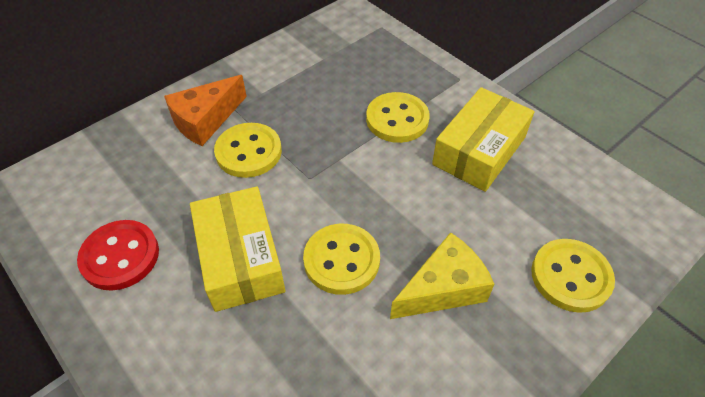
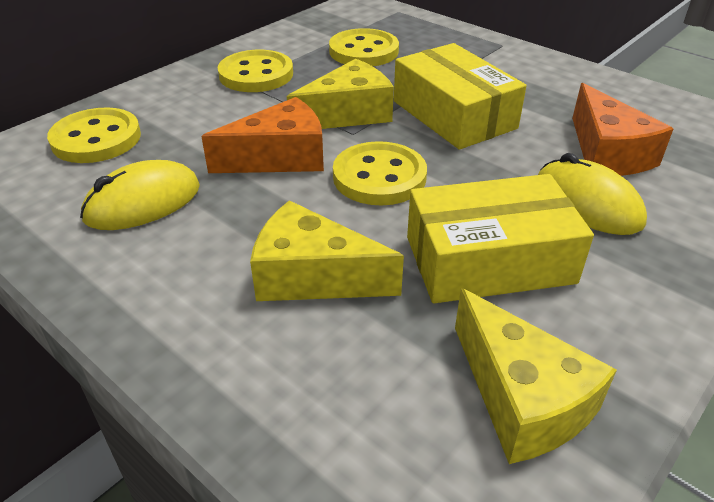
orange cheese: [164,75,247,146] = 1 -> [201,97,324,173] [572,83,673,176] = 2
red button: [77,220,159,291] = 1 -> none = 0
yellow cheese: [390,232,494,319] = 1 -> [250,200,404,301] [287,59,394,129] [455,288,617,464] = 3
yellow mouse: none = 0 -> [80,160,200,230] [538,153,647,235] = 2

